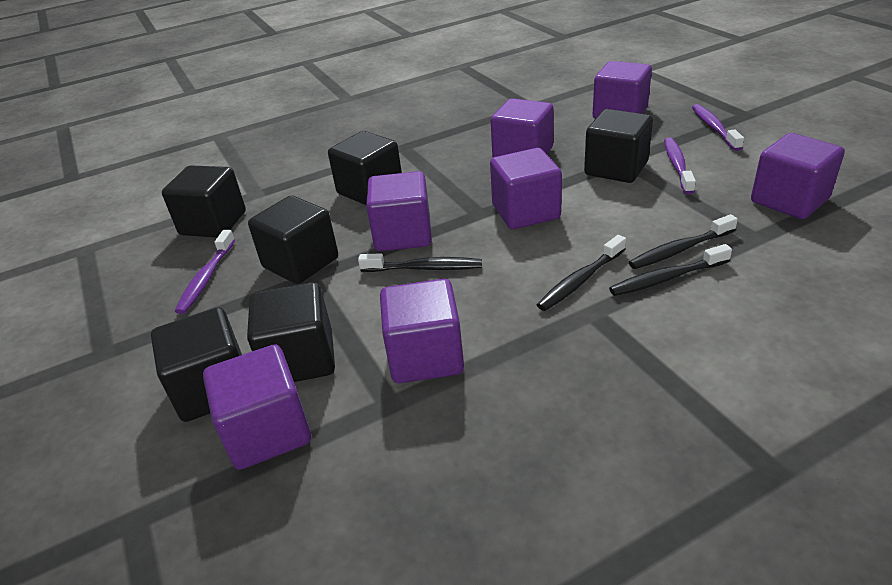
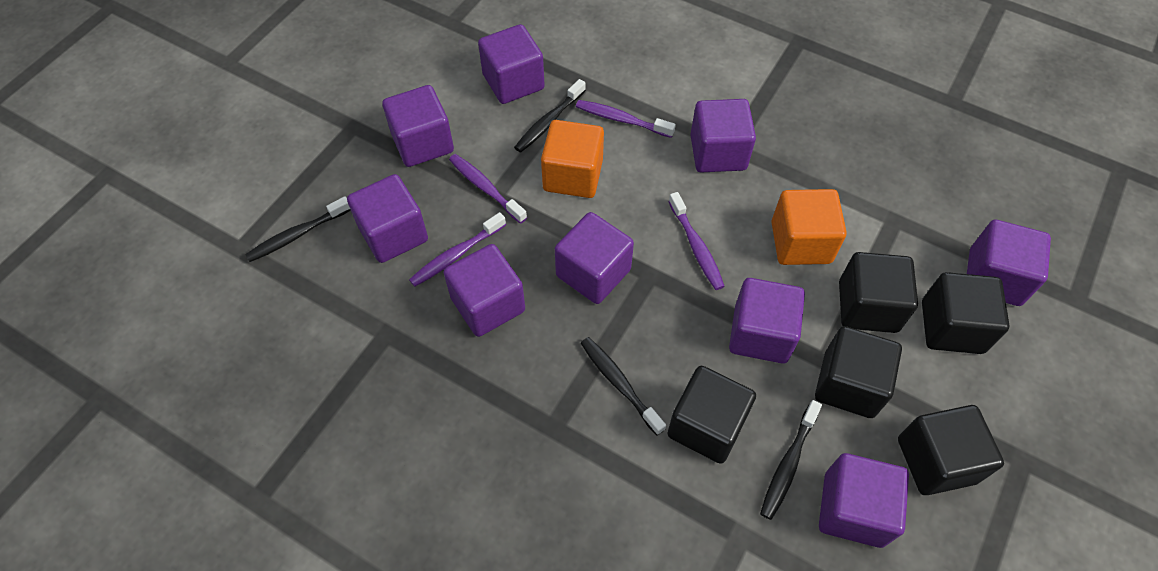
black cube: [151,307,242,422] [162,165,246,238] [247,282,335,382] [248,196,338,284] [328,131,402,205] [584,109,653,183] = 6 -> [668,366,756,464] [815,326,902,418] [839,252,918,333] [898,405,1004,495] [922,272,1010,354] = 5
orange cube: none = 0 -> [541,120,604,198] [771,189,847,265] = 2
purple cube: [203,344,311,470] [366,171,432,251] [380,279,464,383] [490,148,562,229] [491,98,554,158] [592,61,652,119] [751,133,845,219] = 7 -> [347,174,428,263] [382,85,454,167] [444,244,525,337] [478,24,545,104] [555,212,634,304] [690,99,756,173] [729,278,805,364] [819,453,909,548] [967,220,1051,306] = 9
purple toothbrush: [175,230,235,314] [664,138,696,194] [692,104,744,151] = 3 -> [409,212,506,287] [449,154,527,224] [576,100,676,138] [668,192,725,290] = 4

